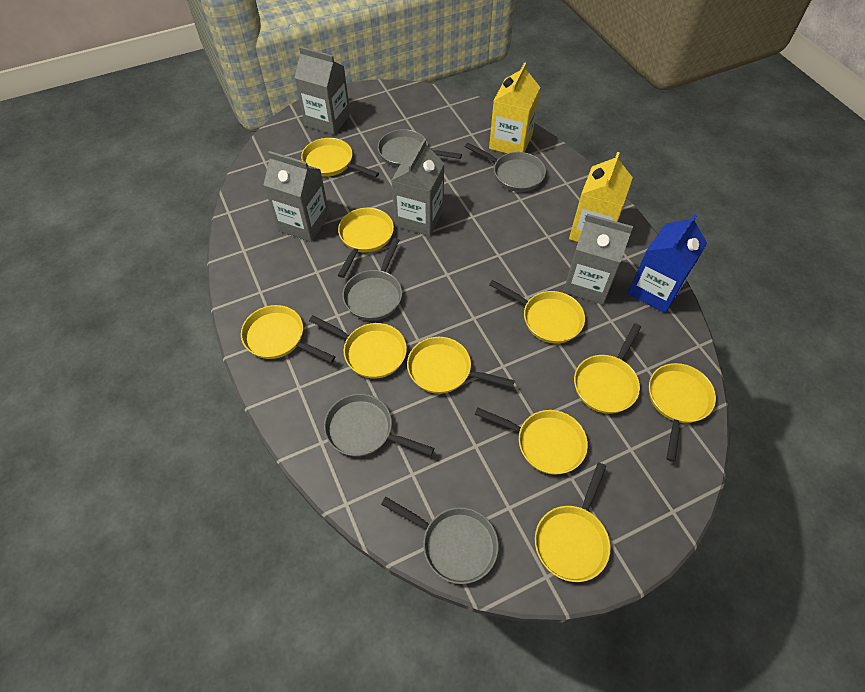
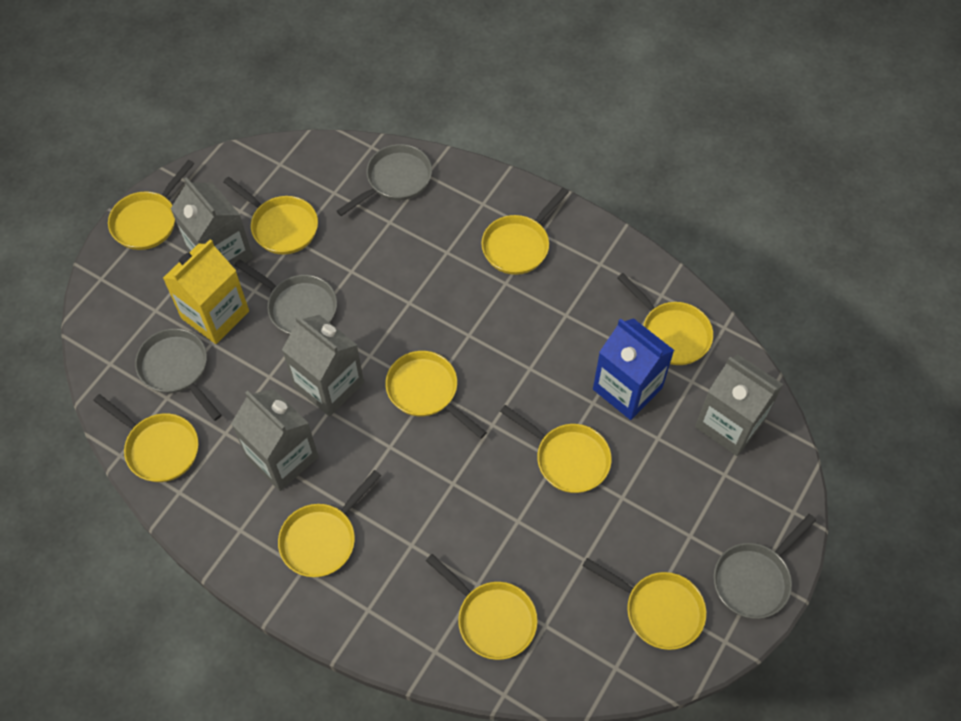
grey pan: [324,394,434,457] [343,238,402,321] [378,129,462,167] [381,497,499,584] [465,143,546,192] = 5 -> [135,328,222,421] [234,259,337,335] [337,144,432,216] [713,514,816,619] = 4
yellow carton: [489,62,540,153] [569,152,633,242] = 2 -> [163,239,249,344] = 1

